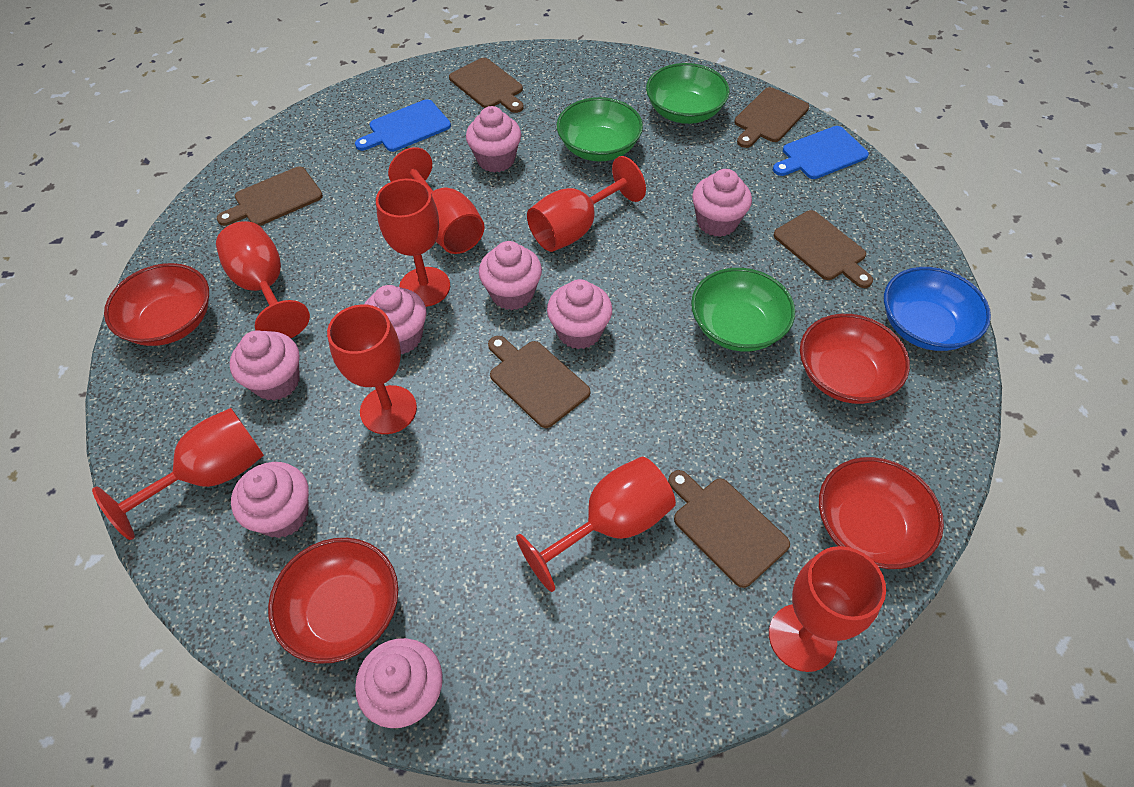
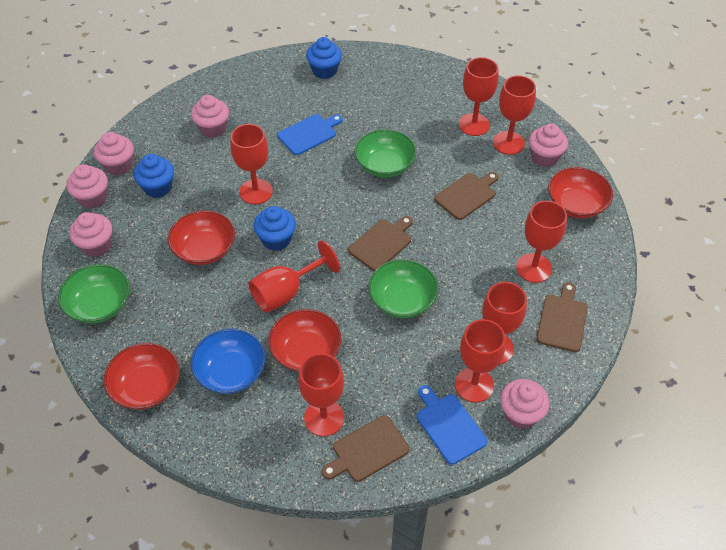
blue cupcake: none = 0 -> [134,154,174,198] [254,206,296,251] [306,37,342,79] = 3
brown cutting board: [217,166,323,226] [449,58,524,113] [488,336,590,428] [668,470,790,588] [734,87,809,148] [773,210,873,288] = 6 -> [322,415,410,482] [348,216,413,271] [434,172,499,220] [537,282,588,352] = 4
pink cupcake: [230,330,300,401] [231,462,309,538] [355,638,443,728] [364,285,427,354] [466,106,521,173] [479,241,542,310] [547,279,612,349] [692,169,752,237] = 8 -> [66,164,108,209] [69,212,112,257] [94,132,134,176] [191,95,229,138] [500,379,549,429] [529,124,568,167] = 6

